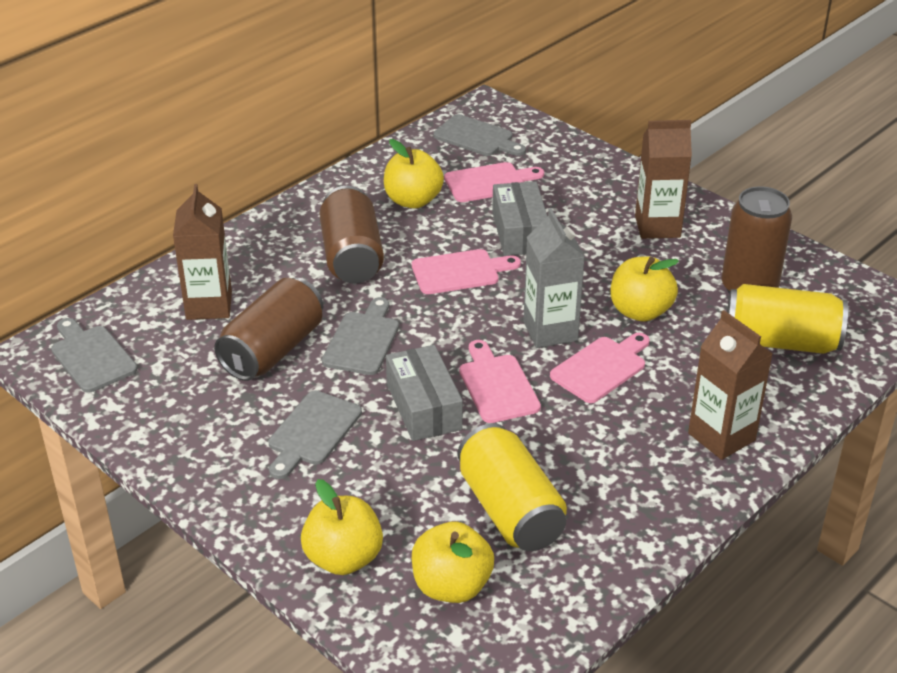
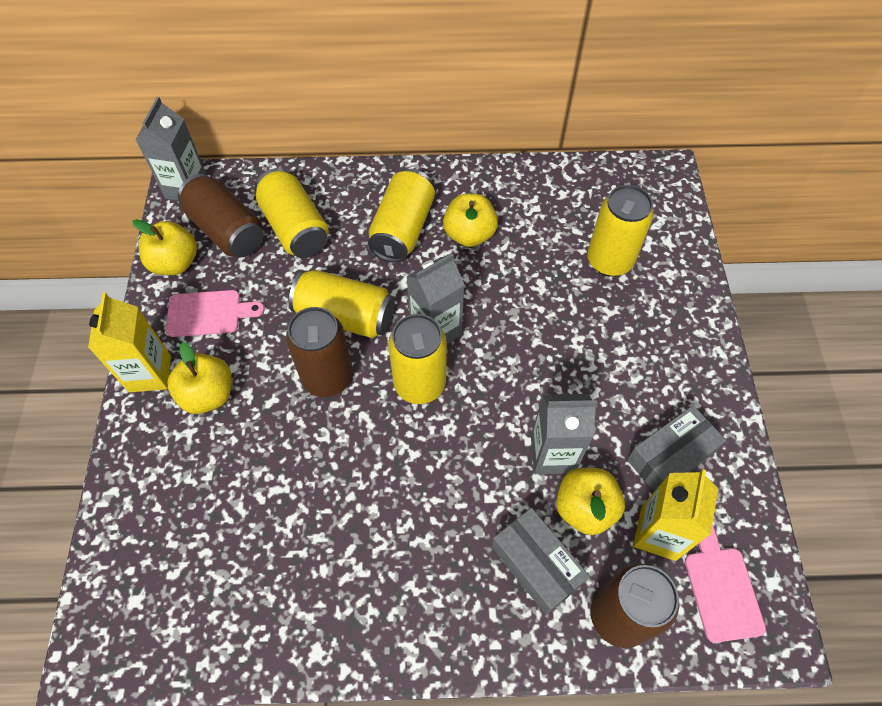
brown carton: [173,184,232,320] [635,120,692,239] [688,310,773,460] = 3 -> none = 0
grey carton: [523,208,585,348] = 1 -> [136,97,207,201] [406,253,465,344] [531,394,597,474] = 3
grey cutting board: [51,318,138,393] [268,391,362,479] [322,297,399,375] [433,114,526,156] = 4 -> none = 0
pink cutting board: [412,249,521,294] [444,162,544,202] [459,340,541,423] [550,333,650,403] = 4 -> [166,290,265,337] [685,525,766,643] = 2
yellow can: [457,423,567,551] [727,284,848,354] = 2 -> [255,168,329,258] [289,270,395,338] [368,169,435,262] [388,314,447,404] [587,185,654,277] = 5
yellow carton: none = 0 -> [88,292,171,392] [633,469,718,561] = 2

